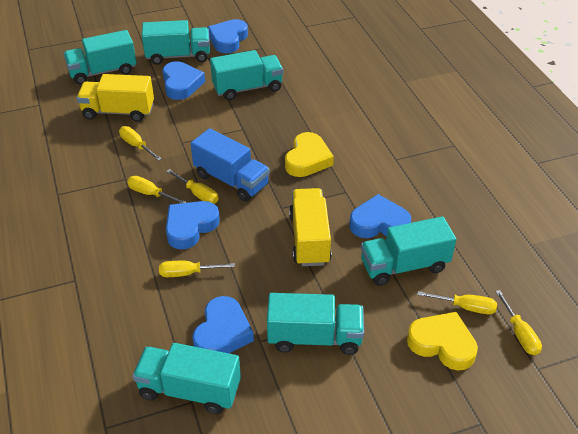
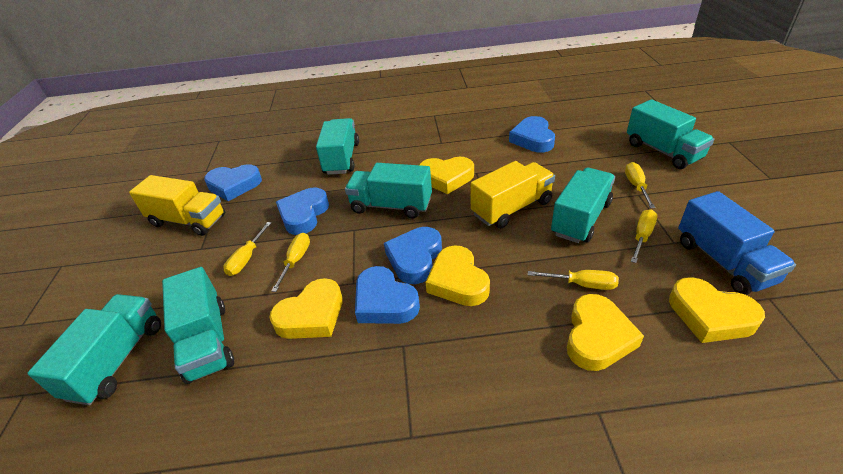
yellow heart: [285,132,334,177] [407,312,478,370] = 2 -> [270,278,343,339] [419,157,474,194] [426,245,490,306] [567,294,644,371] [669,277,765,343] = 5
yellow screwdriver: [119,126,162,161] [127,176,187,203] [159,261,235,277] [166,169,218,204] [417,291,497,314] [495,290,542,355] = 6 -> [223,222,271,276] [271,233,310,292] [528,270,619,290] [625,162,655,208] [631,209,657,263] = 5

